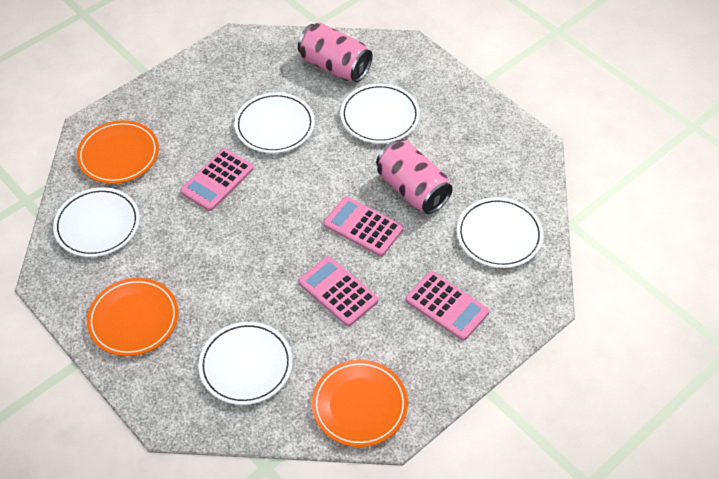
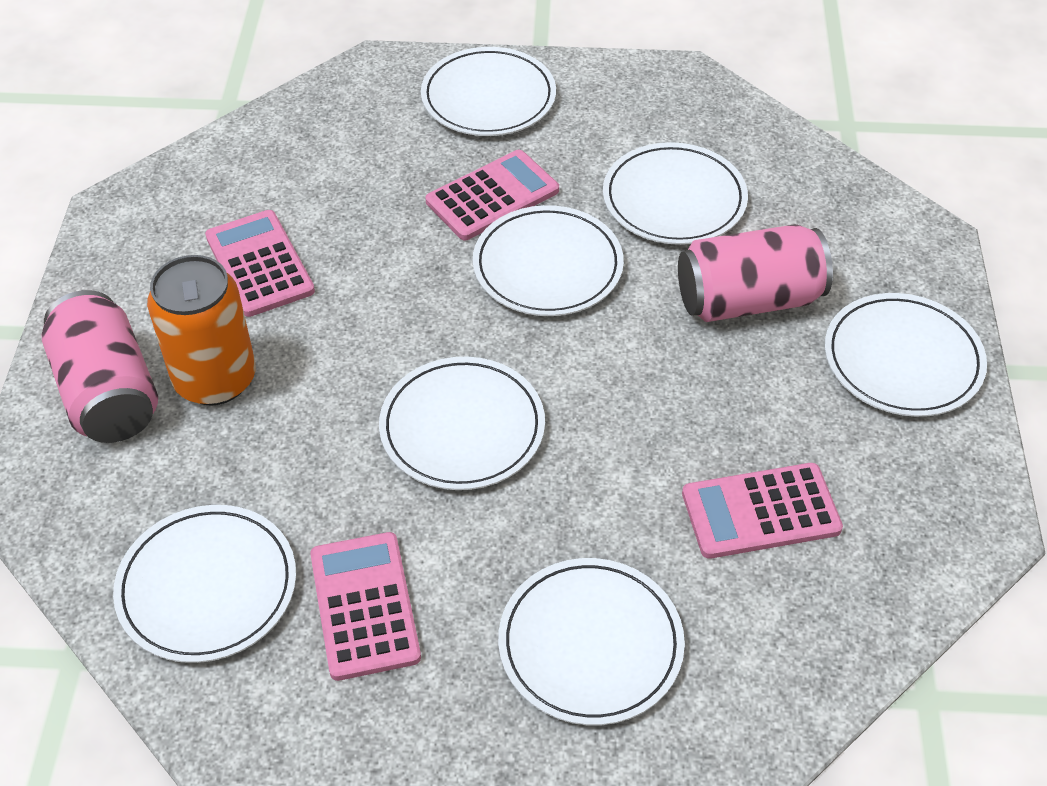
orange can: none = 0 -> [147,255,256,406] = 1
orange plate: [77,120,159,184] [87,278,179,356] [312,360,408,447] = 3 -> none = 0
white plate: [53,187,140,257] [198,322,293,405] [234,92,315,153] [340,83,420,143] [457,197,544,268] = 5 -> [113,505,296,663] [379,357,545,490] [421,47,556,136] [473,205,624,316] [498,558,685,725] [603,142,748,245] [825,293,987,417] = 7

